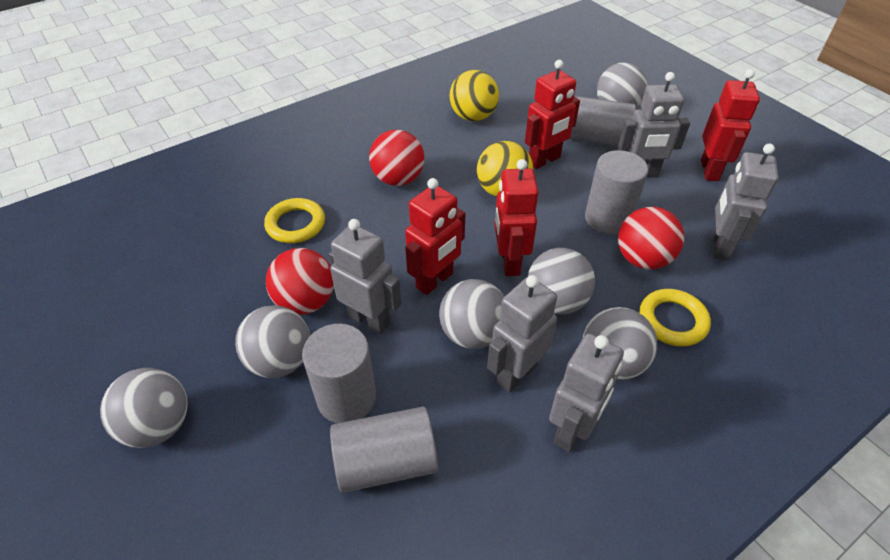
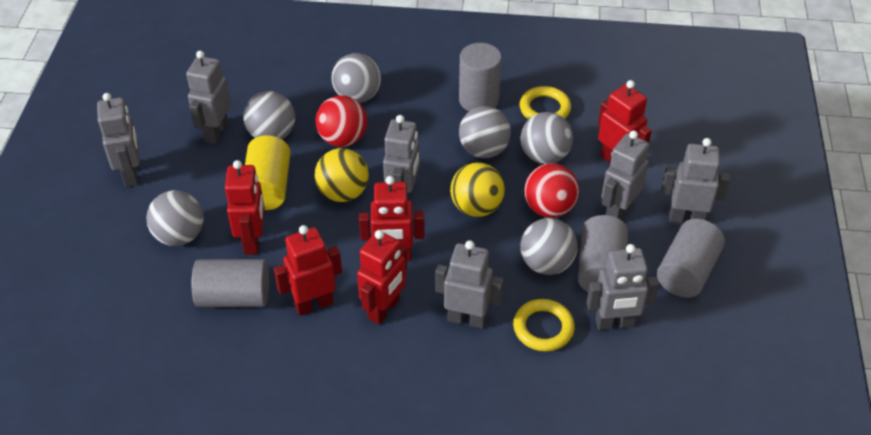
grey robot: [329,219,401,334] [487,275,557,392] [549,333,624,452] [618,72,690,177] [713,144,779,261] = 5 -> [97,93,140,187] [186,51,231,144] [383,115,420,200] [435,240,504,329] [587,244,659,330] [601,130,649,220] [661,138,730,223] = 7
red ball: [266,248,334,315] [369,130,425,186] [618,207,684,269] = 3 -> [316,95,367,147] [524,163,579,218] = 2
red robot: [405,178,465,295] [495,159,539,276] [525,60,580,169] [701,69,760,181] = 4 -> [225,160,265,255] [274,225,342,316] [357,230,407,324] [359,176,425,261] [598,80,652,162] = 5
yellow cylinder: none = 0 -> [245,135,291,210] = 1

